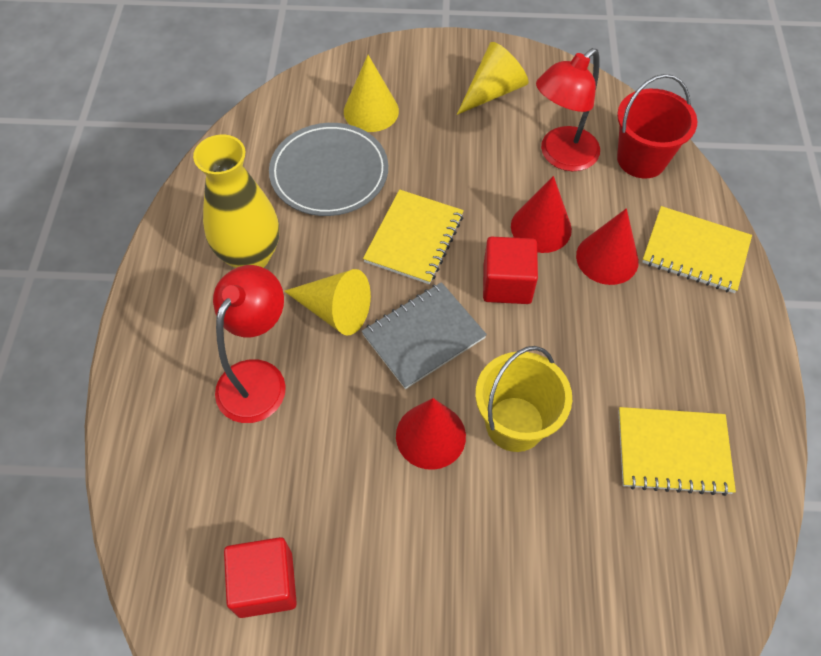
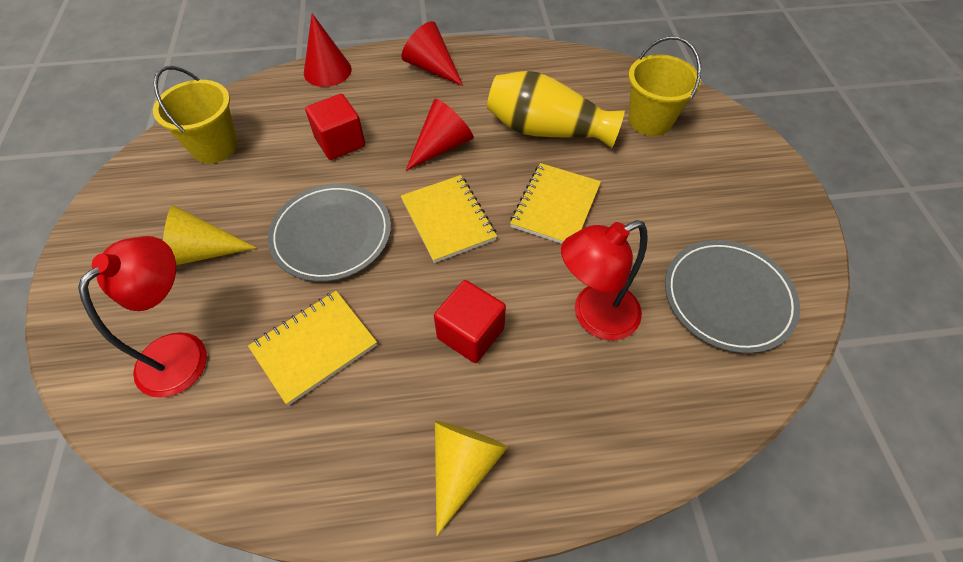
grey notebook: [362,282,487,389] = 1 -> none = 0
grey plate: [269,123,388,216] = 1 -> [268,184,391,282] [665,240,800,353] = 2
red bucket: [617,74,697,178] = 1 -> none = 0
yellow bucket: [476,346,572,452] = 1 -> [153,66,238,163] [628,36,701,136] = 2
yellow cone: [284,269,371,335] [344,55,399,132] [457,42,528,115] = 3 -> [163,205,257,265] [435,421,508,536] = 2

